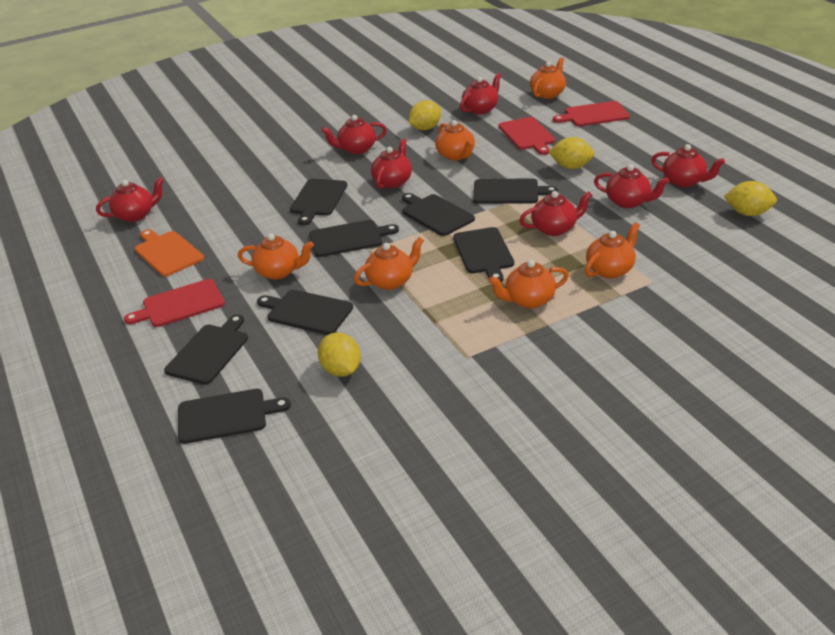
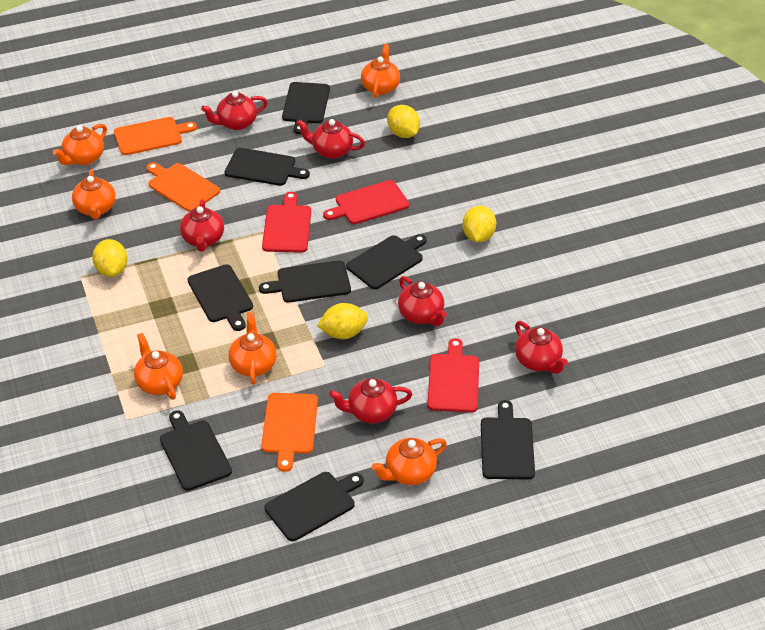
orange cutting board: [135,229,204,276] = 1 -> [114,117,197,155] [146,162,220,212] [261,393,318,472] = 3
red teapot: [96,177,164,222] [321,115,387,154] [371,138,412,189] [460,73,501,115] [519,191,592,236] [594,164,669,208] [651,144,725,187] = 7 -> [180,199,224,251] [201,91,268,130] [297,119,365,159] [329,378,412,423] [398,276,447,326] [515,321,568,374] = 6

